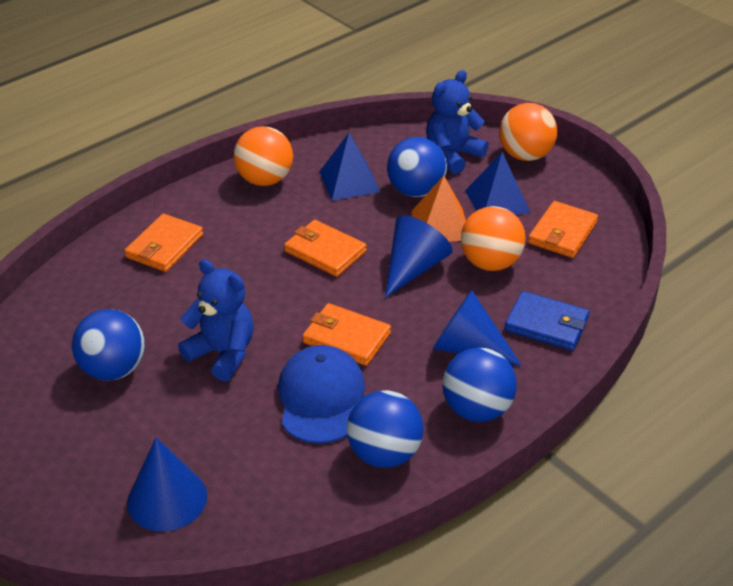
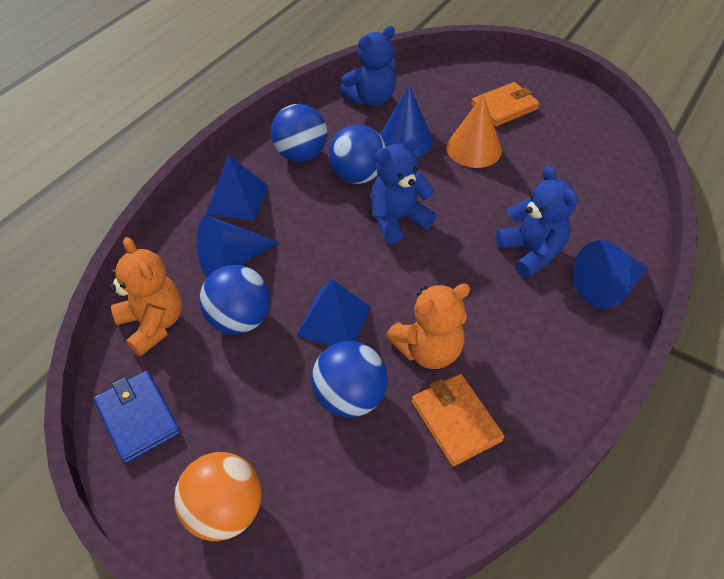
blue cap: [278,345,365,444] = 1 -> none = 0
blue teddy bear: [178,259,254,381] [426,70,489,174] = 2 -> [339,26,396,106] [371,136,436,244] [496,166,577,279] = 3
orange ball: [234,126,293,186] [461,206,526,271] [499,103,557,161] = 3 -> [174,452,262,541] = 1
orange cone: none = 0 -> [446,94,502,168] = 1
orange pyramid: [411,176,466,242] = 1 -> none = 0
orange teddy bear: none = 0 -> [109,237,182,357] [386,283,470,369] = 2
orange wallet: [125,214,203,272] [284,220,367,277] [303,303,391,366] [528,201,598,258] = 4 -> [412,374,504,466] [471,82,540,127] = 2

